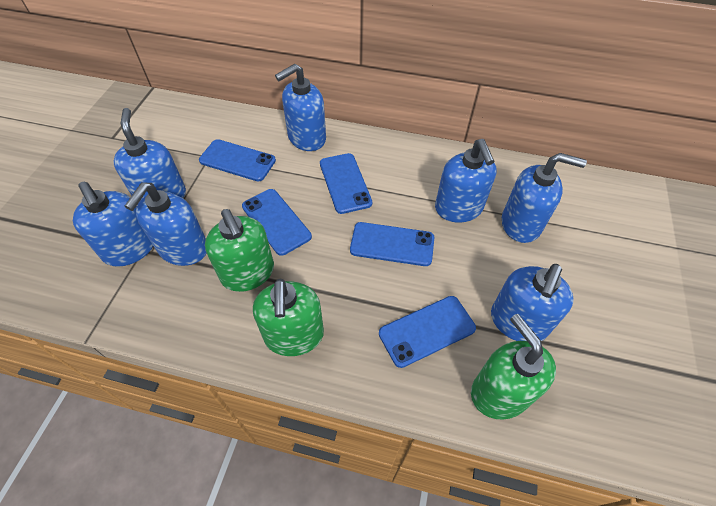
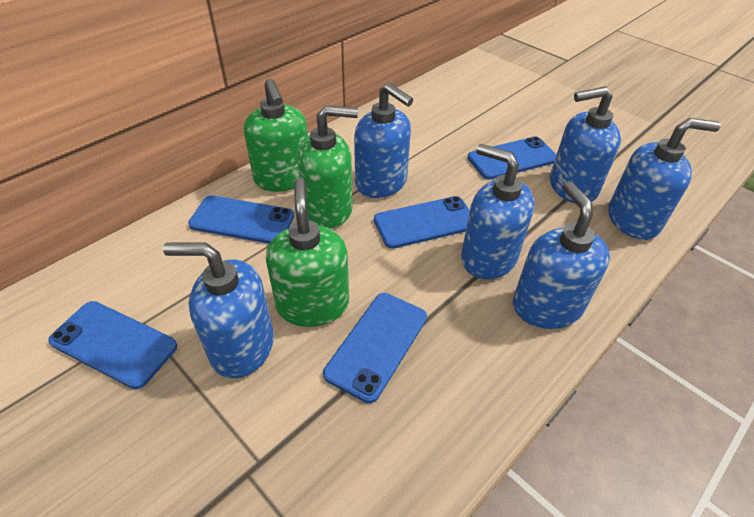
blue soap dispenser: [73,182,153,267] [113,108,186,205] [124,182,206,266] [275,64,326,151] [435,139,497,223] [491,264,574,341] [502,153,587,243] = 7 -> [163,242,274,378] [354,83,413,198] [461,144,534,279] [513,181,610,329] [550,86,621,203] [608,118,721,240] = 6

